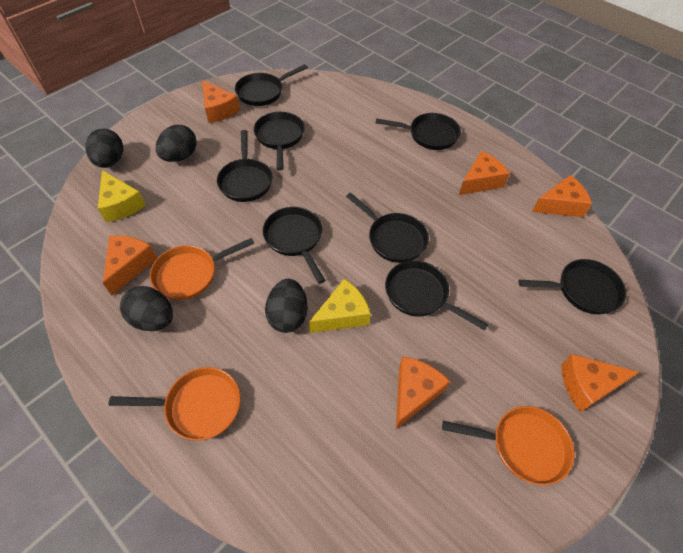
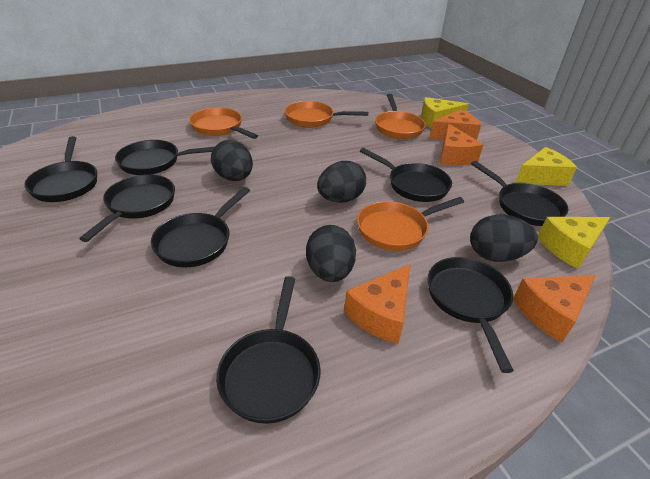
orange cheese: [103,235,157,296] [202,80,240,123] [396,356,450,429] [459,151,510,195] [532,175,592,217] [562,354,639,412] = 6 -> [344,264,410,344] [429,109,481,140] [440,123,484,165] [513,275,596,343] = 4
orange pan: [108,367,240,441] [150,238,254,300] [442,406,574,485] = 3 -> [189,107,258,139] [285,101,368,128] [357,197,464,251] [375,94,426,139] = 4
yellow cheese: [98,170,146,222] [309,279,371,333] = 2 -> [421,97,469,128] [515,147,577,186] [538,217,610,269] = 3

